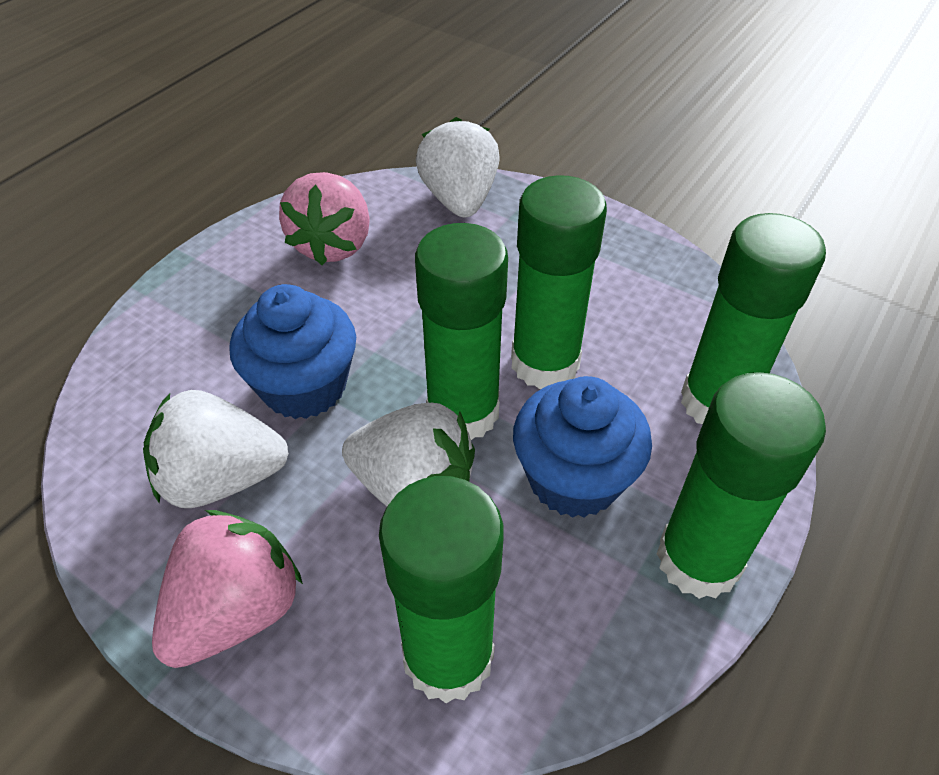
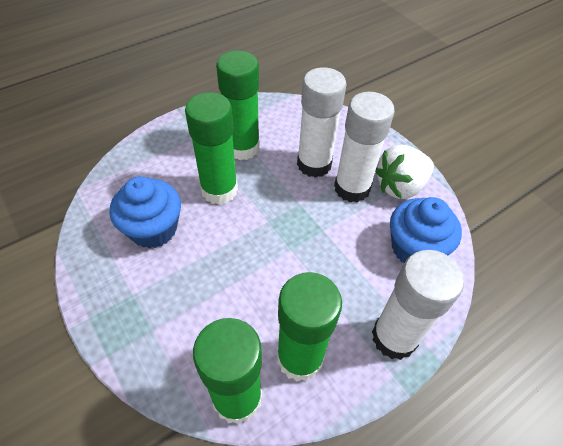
green glue stick: [379,476,503,703] [415,223,508,440] [511,175,607,389] [656,372,826,599] [681,213,826,424] = 5 -> [185,92,238,205] [193,318,262,425] [216,50,260,160] [277,272,342,382] = 4
pink strawberry: [152,510,303,668] [279,172,370,265] = 2 -> none = 0
white glue stick: none = 0 -> [297,67,347,178] [334,92,395,203] [372,250,464,360] = 3
white strawberry: [143,390,289,508] [342,403,475,506] [416,117,500,218] = 3 -> [375,145,434,199] = 1

